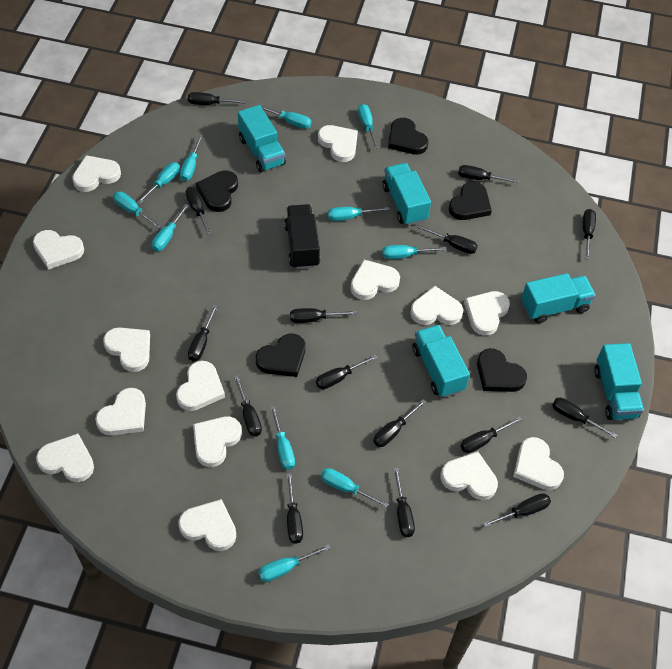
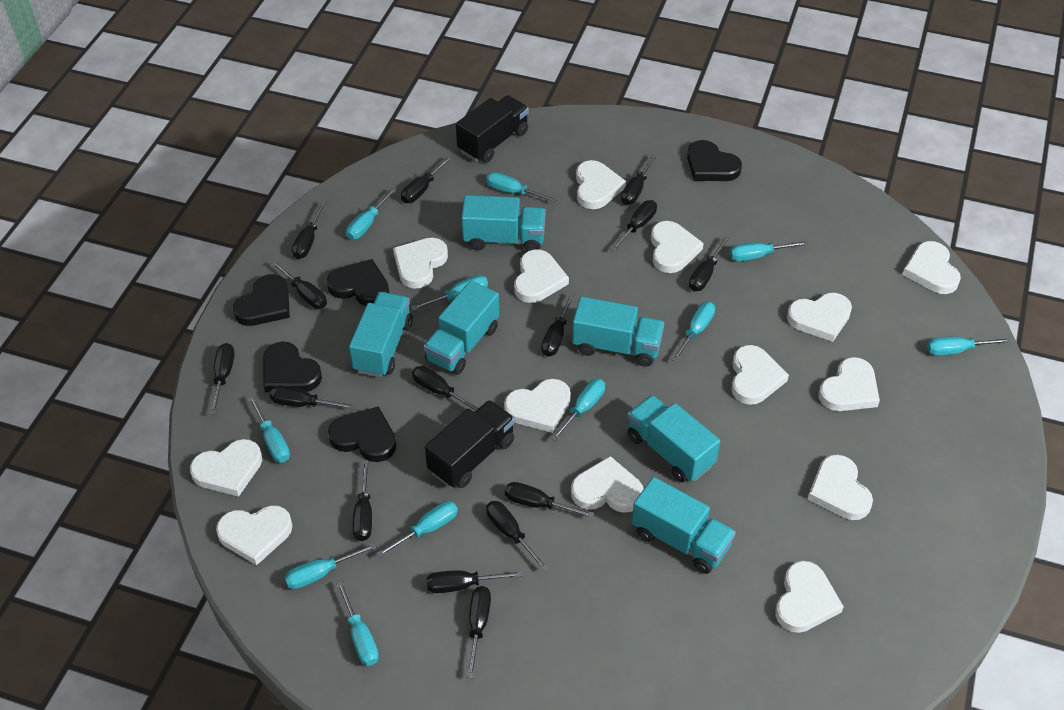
black truck: [284,204,320,269] = 1 -> [425,400,515,488] [456,95,529,163] = 2
turquoise truck: [238,105,286,173] [382,163,431,226] [412,325,470,398] [521,273,596,323] [594,343,644,420] = 5 -> [349,292,413,377] [424,280,499,375] [461,195,546,251] [572,297,665,366] [627,395,720,482] [632,477,736,574] = 6

